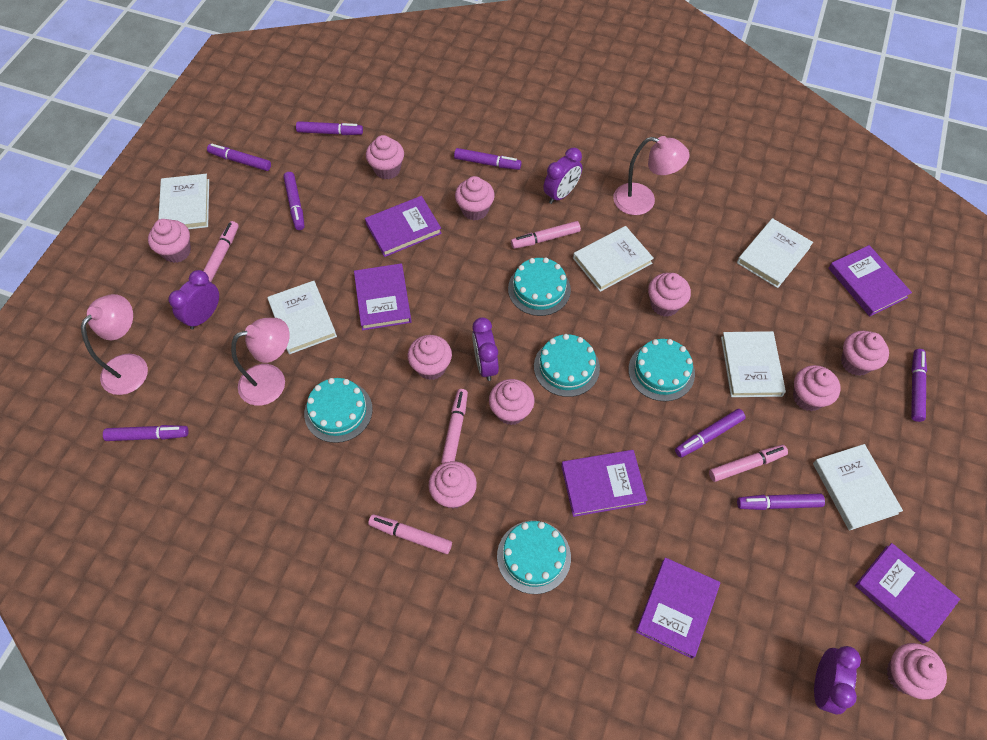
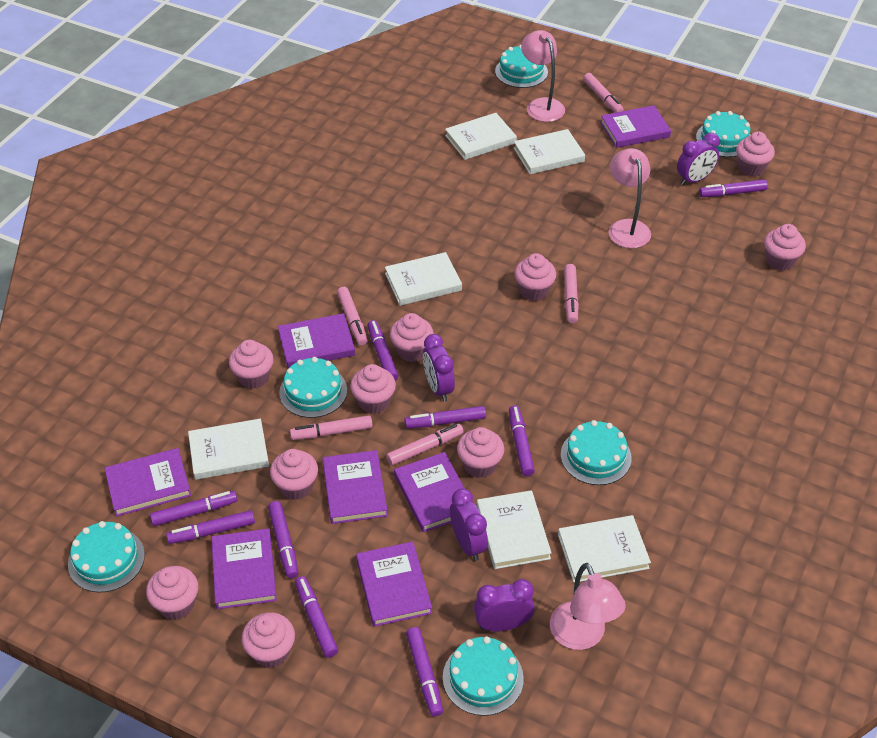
purple book: [354,263,412,330] [365,196,442,257] [561,450,648,517] [636,557,720,659] [828,245,912,316] [855,543,960,644] = 6 -> [105,448,191,517] [211,528,277,609] [278,313,355,368] [322,450,388,524] [356,541,432,627] [394,452,465,532] [600,105,671,148] = 7
purple marker: [103,425,189,441] [207,143,271,171] [283,172,304,230] [296,121,363,135] [454,148,522,170] [675,409,746,458] [737,493,825,510] [911,349,927,422] = 8 -> [150,491,237,526] [166,510,255,544] [268,501,299,578] [295,576,338,658] [367,320,398,381] [404,406,486,428] [406,627,443,717] [509,405,535,476] [699,179,768,197] = 9
turquoise cake: [304,378,373,443] [497,521,571,594] [508,257,571,316] [534,334,600,397] [628,339,695,401] = 5 -> [68,521,145,592] [279,357,347,418] [443,636,524,716] [495,45,548,88] [561,420,632,485] [696,111,751,157] = 6

